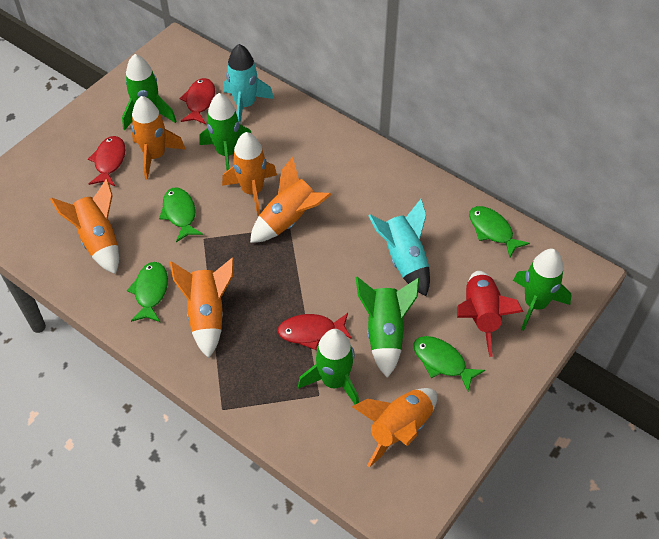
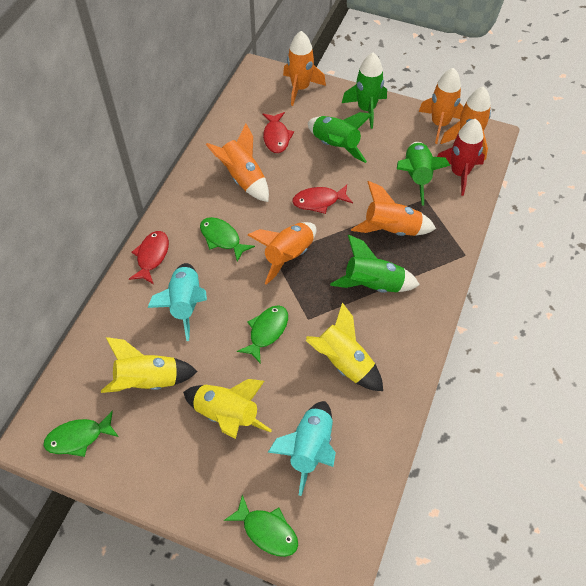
green rocket: [122,54,177,131] [199,93,252,170] [298,329,359,404] [356,277,419,378] [513,249,572,331] = 5 -> [308,112,372,163] [330,235,420,293] [342,52,387,129] [397,142,451,206] = 4
yellow rocket: none = 0 -> [101,337,198,393] [183,379,272,439] [305,302,383,391] = 3

